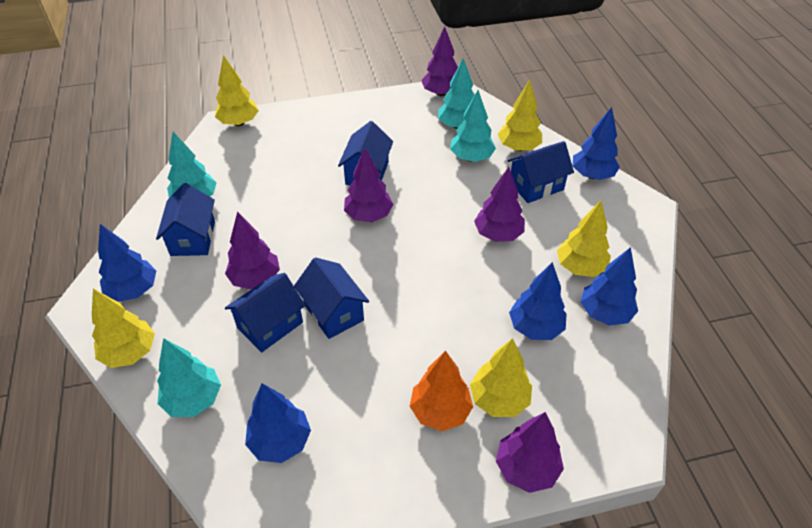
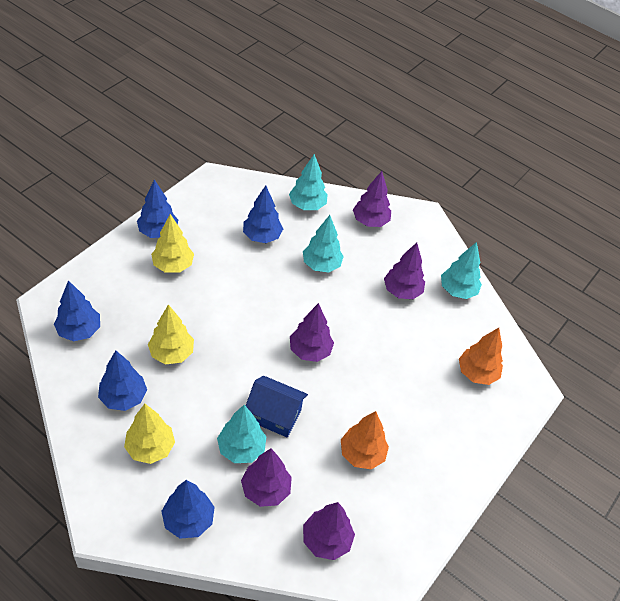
blue house: [156,183,215,256] [225,273,306,353] [294,257,369,339] [338,121,393,185] [507,141,574,203] = 5 -> [246,376,308,437] = 1
orange tree: [410,351,473,431] = 1 -> [341,411,389,469] [459,328,503,385] = 2
yellow tree: [92,289,155,368] [215,55,259,126] [470,338,532,417] [497,80,542,151] [557,200,611,277] = 5 -> [124,404,175,464] [148,304,194,364] [151,214,194,273] = 3

